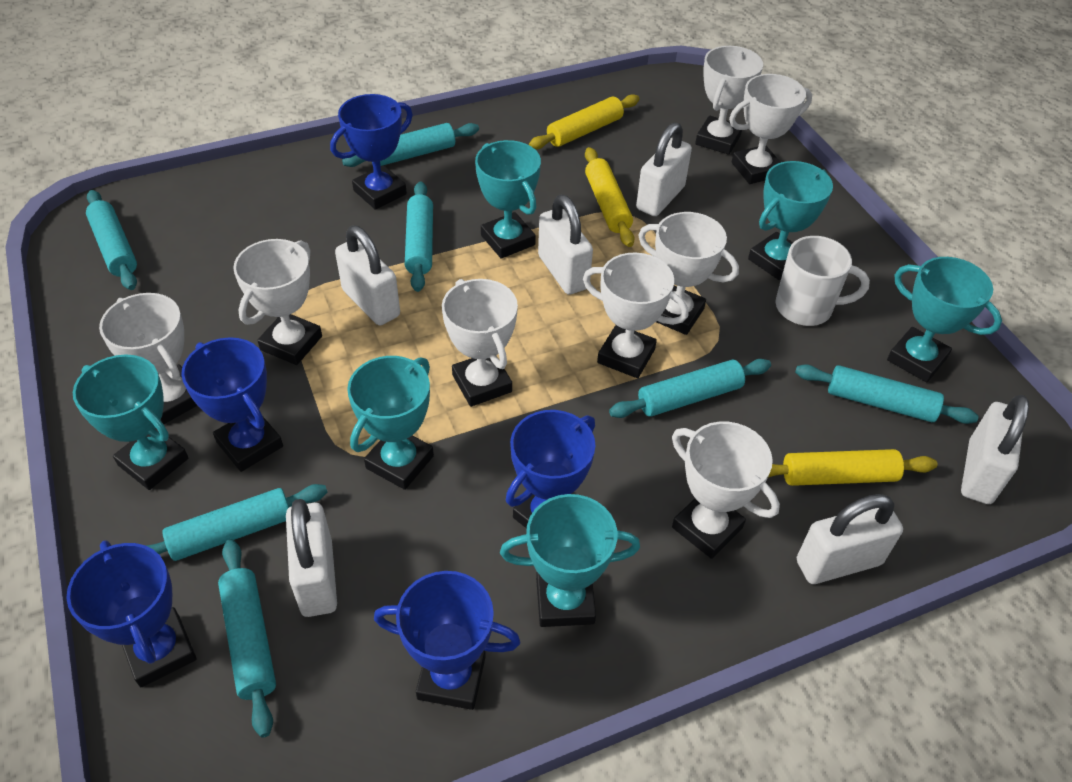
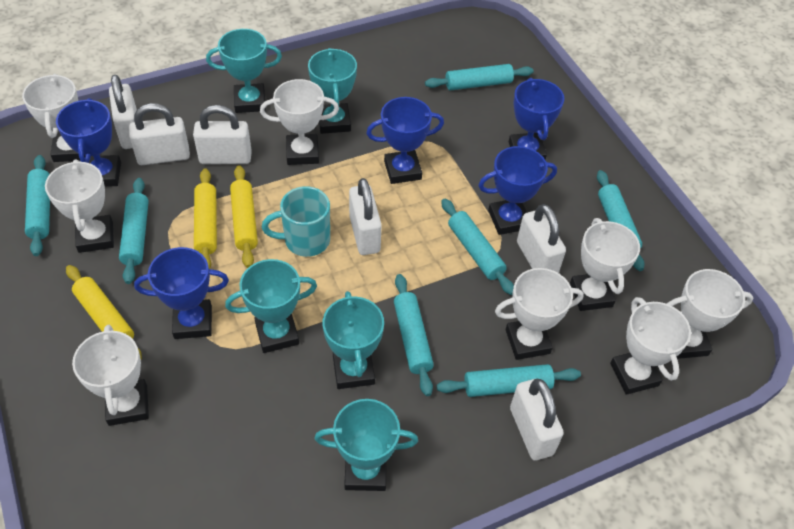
turquoise mug: none = 0 -> [262,186,330,257] = 1
turquoise trophy: [73,354,188,490] [347,356,434,490] [475,140,541,259] [500,494,640,627] [748,161,833,280] [887,257,1002,382] = 6 -> [206,29,282,113] [225,259,317,353] [308,48,357,134] [314,399,418,491] [323,291,384,389] = 5
white mug: [776,236,870,326] = 1 -> none = 0

